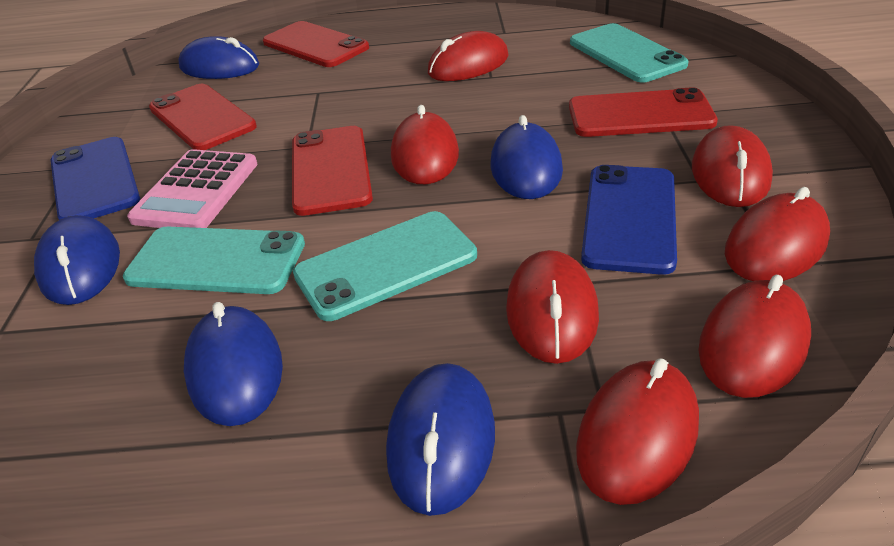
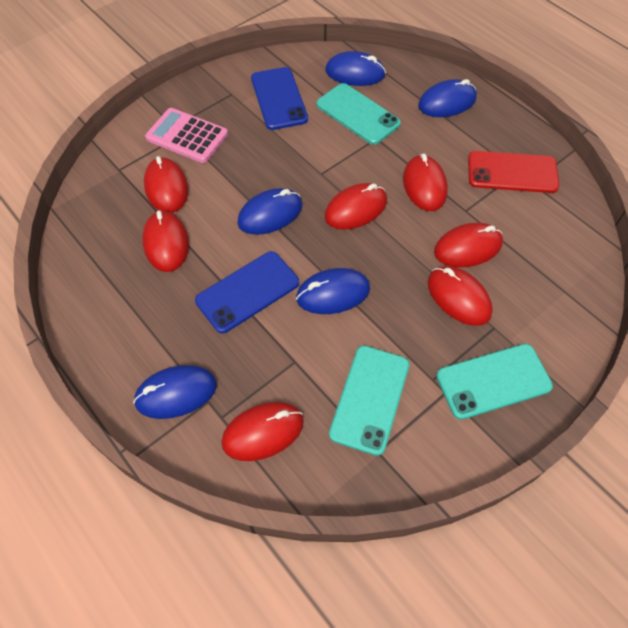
red phone: [149,84,257,150] [263,21,369,67] [292,126,373,216] [569,87,718,137] = 4 -> [468,151,559,193] = 1

